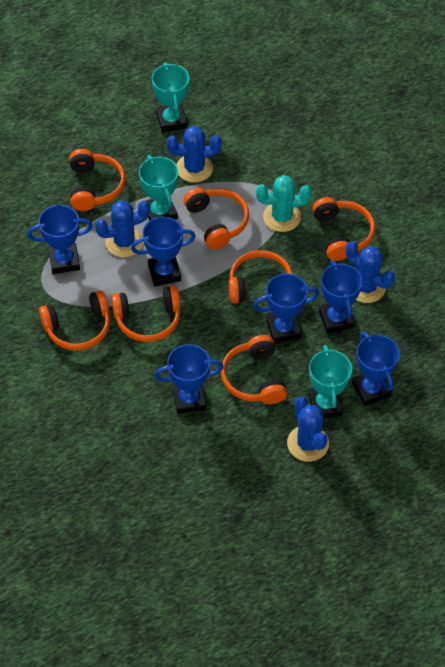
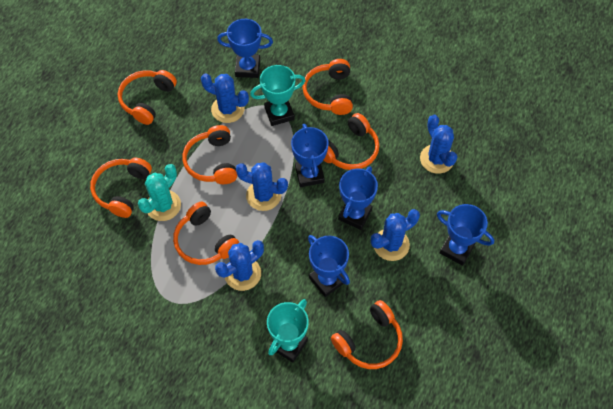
blue cactus: [95,201,150,257] [167,126,222,183] [287,396,329,462] [346,241,395,303] = 4 -> [201,74,249,123] [215,240,264,291] [236,162,288,211] [371,209,420,261] [420,115,457,174] = 5
blue trophy: [27,205,93,274] [131,217,196,286] [154,344,224,414] [253,273,319,343] [319,260,363,333] [352,332,400,406] = 6 -> [217,19,273,78] [291,124,329,187] [308,235,350,297] [338,166,378,230] [437,204,494,266] = 5
turquoise trophy: [139,155,178,221] [152,63,189,132] [309,345,352,418] = 3 -> [250,65,306,126] [267,299,309,362] = 2

